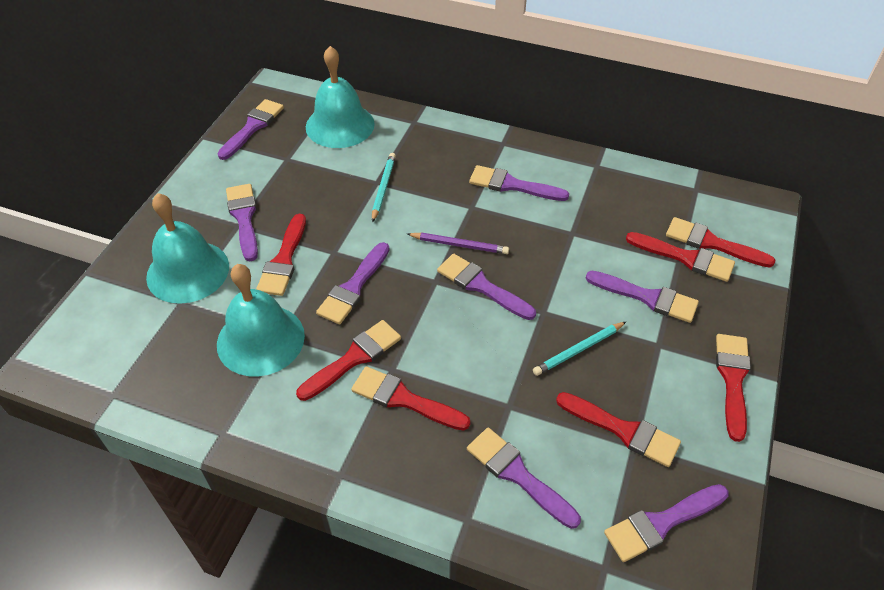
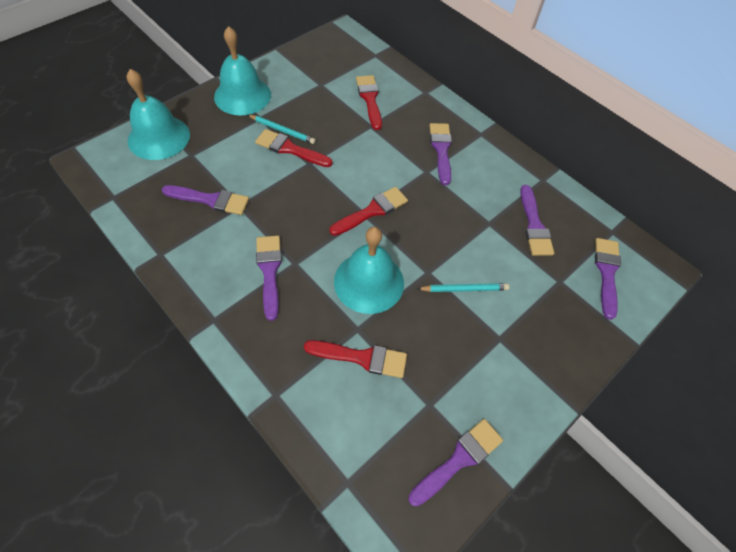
purple brush: [217,99,284,160] [226,184,258,262] [316,242,390,324] [437,254,536,320] [467,428,581,529] [469,165,569,201] [586,271,699,323] [604,484,729,562] = 8 -> [162,185,249,215] [256,236,282,321] [408,419,503,507] [429,123,452,185] [520,185,554,256] [595,238,621,320] = 6
purple pencil: [407,233,509,254] = 1 -> none = 0
red brush: [256,214,306,296] [296,320,401,401] [351,367,470,431] [556,392,681,467] [626,232,735,282] [666,217,776,268] [716,334,751,442] = 7 -> [255,129,333,167] [304,340,407,378] [329,187,408,236] [356,75,382,130] = 4

